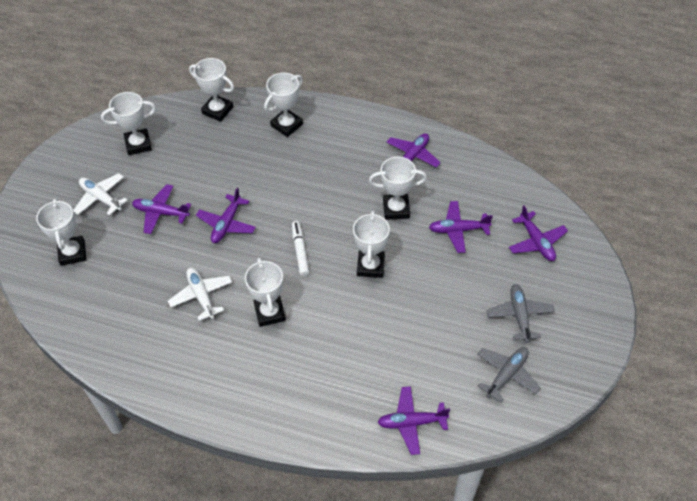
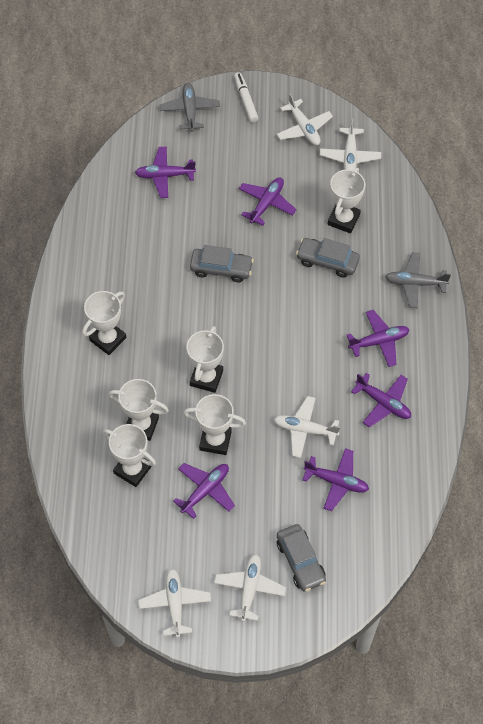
grey car: none = 0 -> [190,245,254,282] [277,524,326,592] [296,238,360,278] = 3
white plane: [73,173,128,216] [168,268,232,321] = 2 -> [138,569,211,638] [214,554,286,622] [274,396,340,458] [276,93,333,145] [320,119,381,170] = 5
white trophy: [36,199,86,266] [101,92,156,155] [189,58,234,122] [245,258,286,327] [264,73,303,137] [353,211,390,278] [369,157,427,220] = 7 -> [82,291,126,355] [103,424,156,487] [109,379,169,441] [184,394,246,455] [186,326,224,393] [328,168,366,233] = 6

